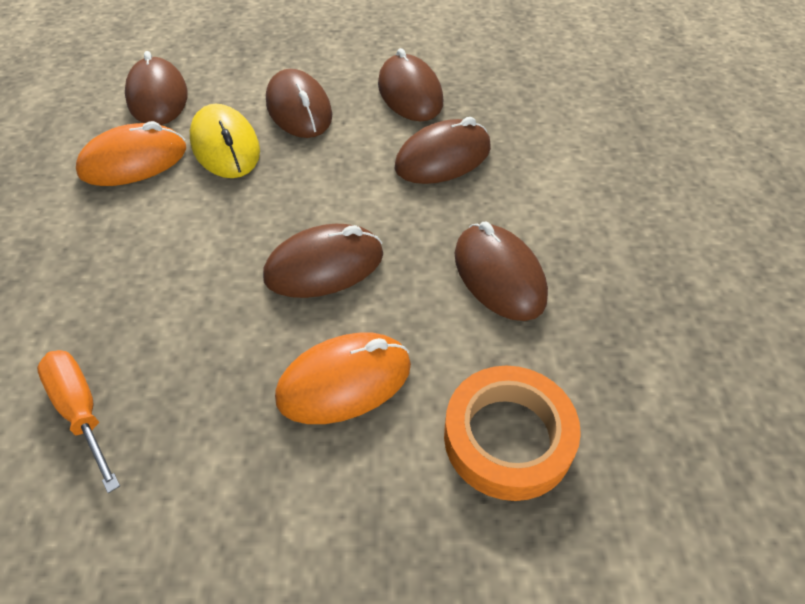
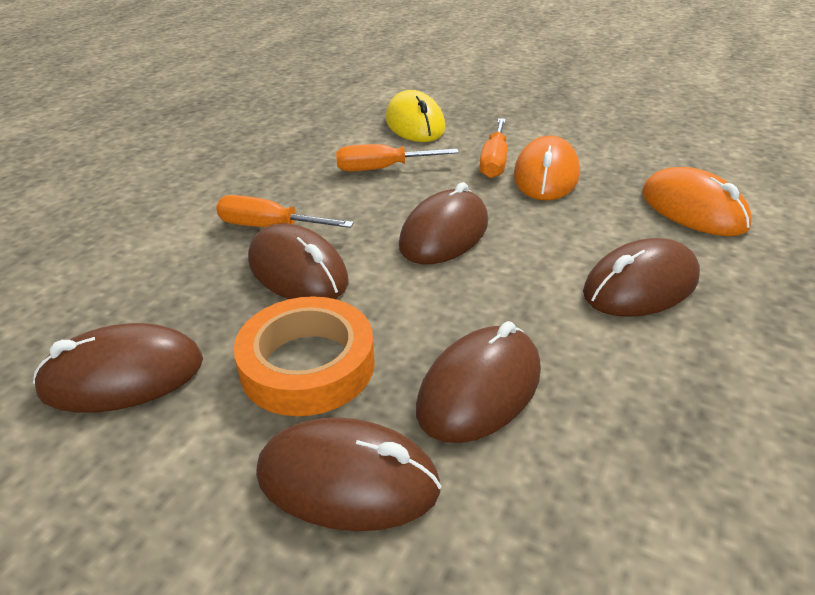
orange screwdriver: [37,350,120,493] = 1 -> [216,195,354,228] [336,144,459,172] [479,118,507,178] = 3

